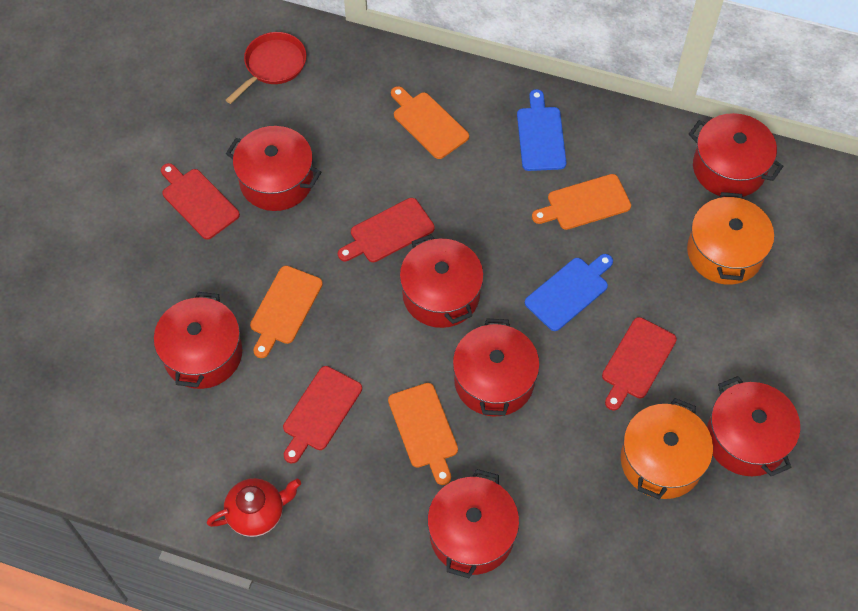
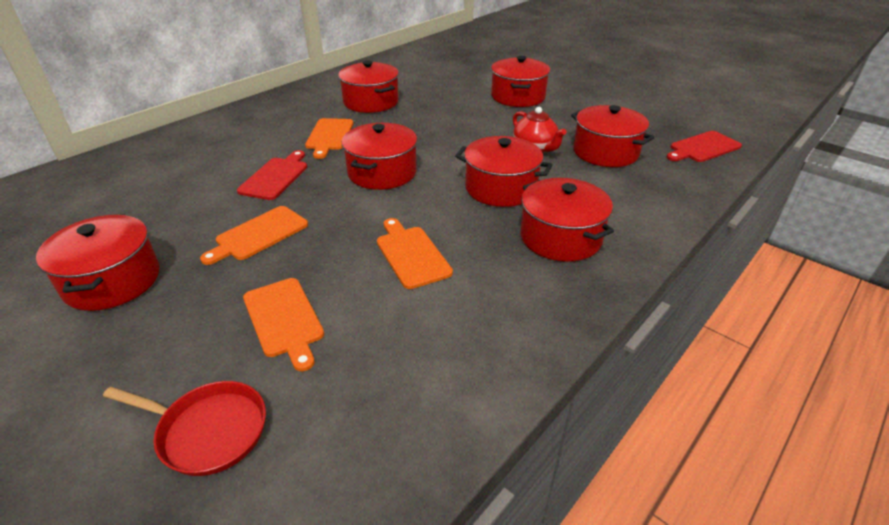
blue cutting board: [517,89,566,171] [525,254,613,331] = 2 -> none = 0
orange pot: [621,398,713,499] [687,192,774,285] = 2 -> none = 0
red cutting board: [161,163,240,239] [283,366,362,463] [338,198,435,262] [602,317,677,410] = 4 -> [237,150,307,200] [667,131,742,162] = 2

